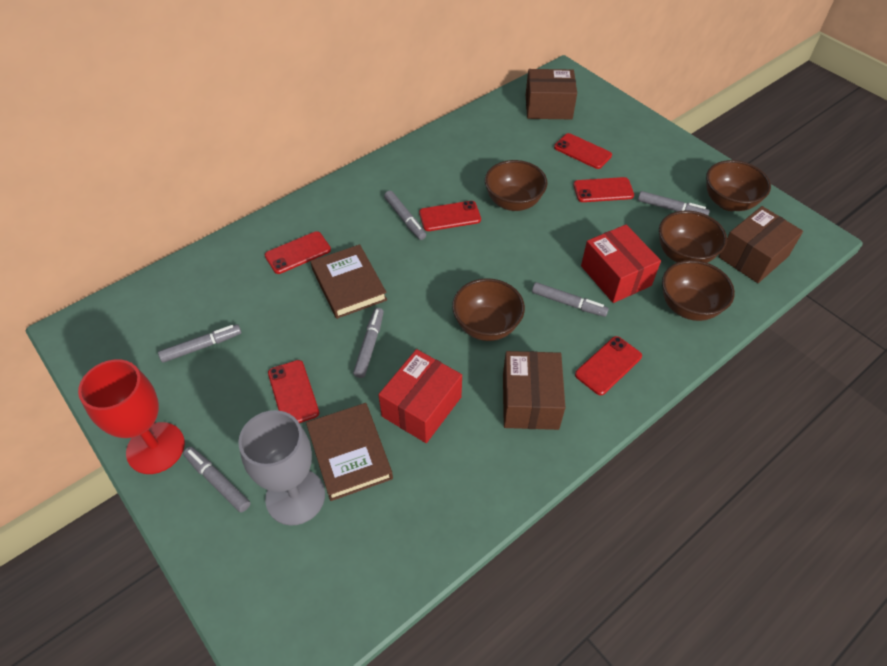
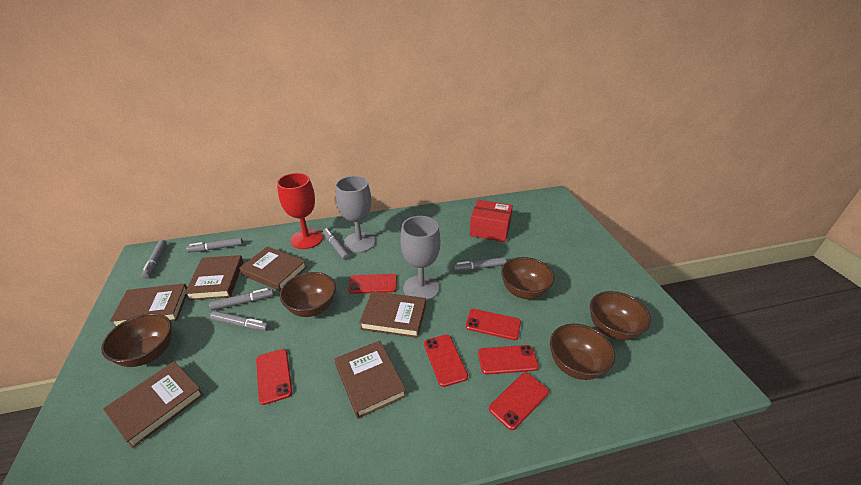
brown book: [306,403,393,501] [311,244,387,319] = 2 -> [103,361,204,448] [110,283,187,328] [185,255,243,300] [239,246,307,291] [334,341,406,419] [359,291,426,338] = 6
brown box: [503,351,565,430] [526,69,577,119] [719,206,803,283] = 3 -> none = 0
grey goblet: [238,410,325,526] = 1 -> [335,176,375,253] [400,216,440,301] = 2
red box: [378,349,462,443] [581,225,661,303] = 2 -> [470,200,513,242] = 1

